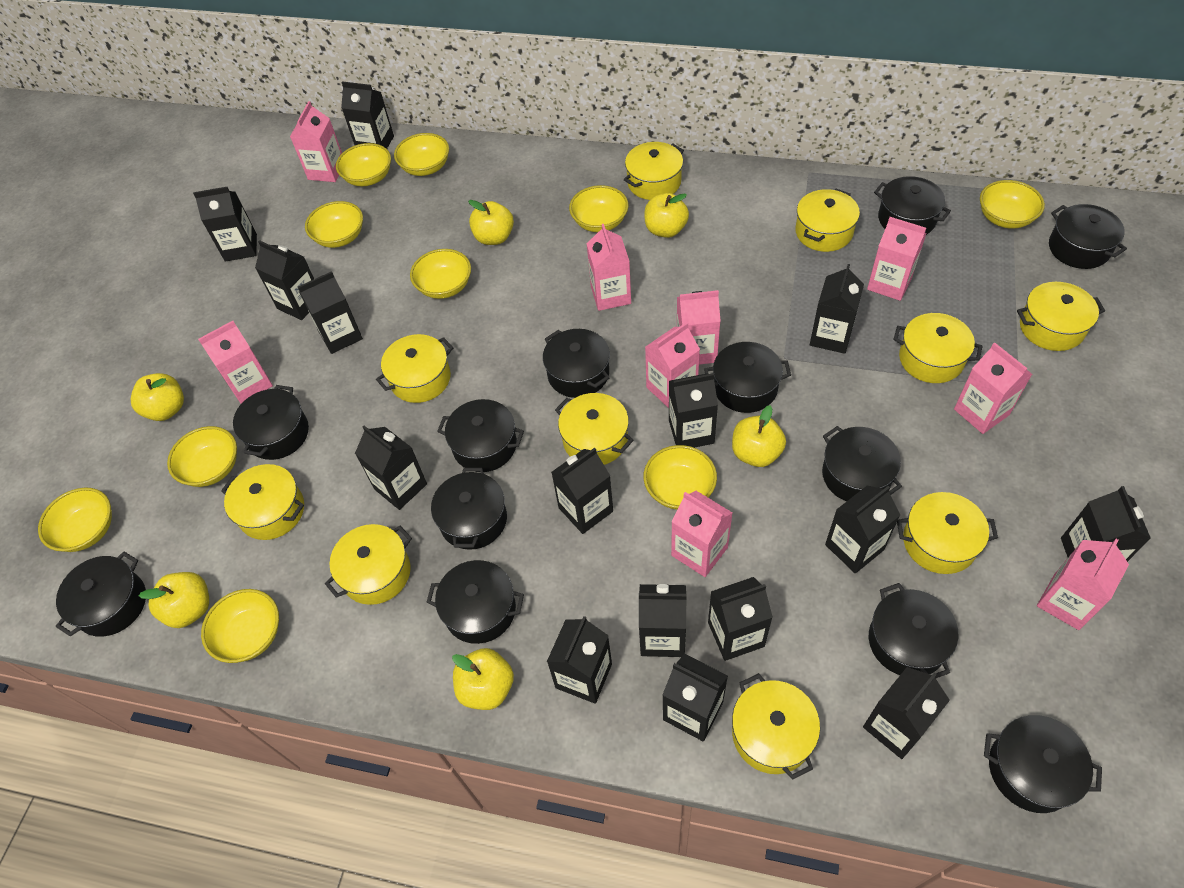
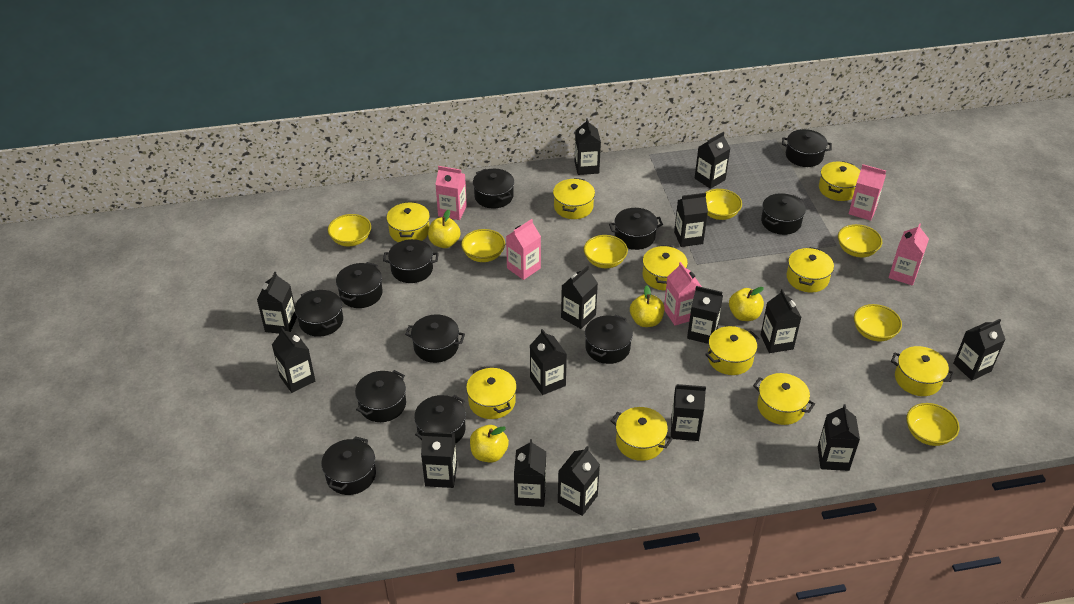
pink carton: [198,321,273,404] [290,101,342,182] [587,224,631,311] [645,322,700,408] [671,491,732,577] [677,290,721,365] [867,217,927,301] [954,342,1032,434] [1037,539,1129,630] = 9 -> [435,166,467,220] [506,219,541,280] [664,262,702,326] [849,164,886,221] [889,224,929,286] = 5
yellow apple: [131,373,184,421] [139,572,209,628] [452,648,514,710] [468,200,514,245] [644,193,689,238] [732,405,786,467] = 6 -> [428,210,460,248] [470,425,509,463] [630,285,665,327] [729,287,764,321] = 4
yellow bowl: [38,487,112,552] [167,426,237,487] [201,589,279,663] [305,201,363,248] [336,143,391,186] [394,133,449,176] [410,249,471,299] [569,185,629,232] [643,445,717,510] [980,180,1045,229] = 10 -> [328,214,371,246] [461,229,505,262] [584,235,628,268] [705,189,742,220] [838,224,882,257] [854,304,902,342] [906,403,960,446] = 7

